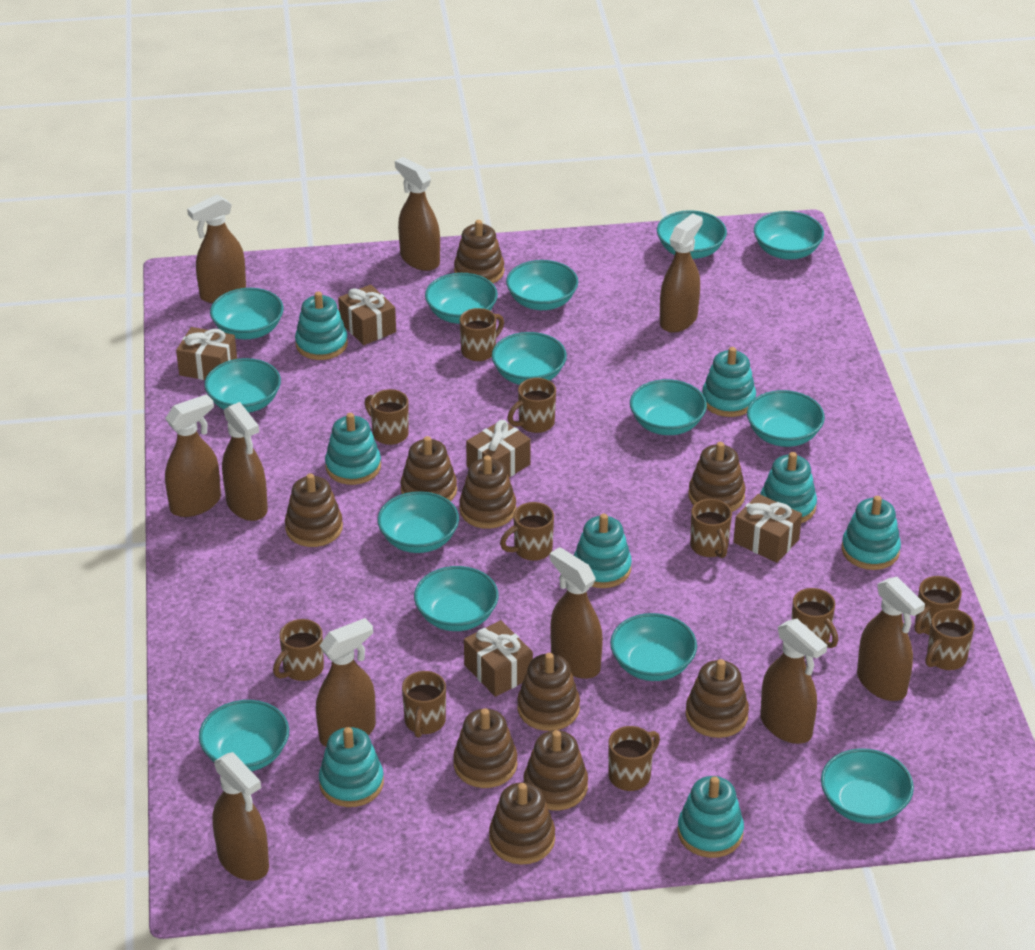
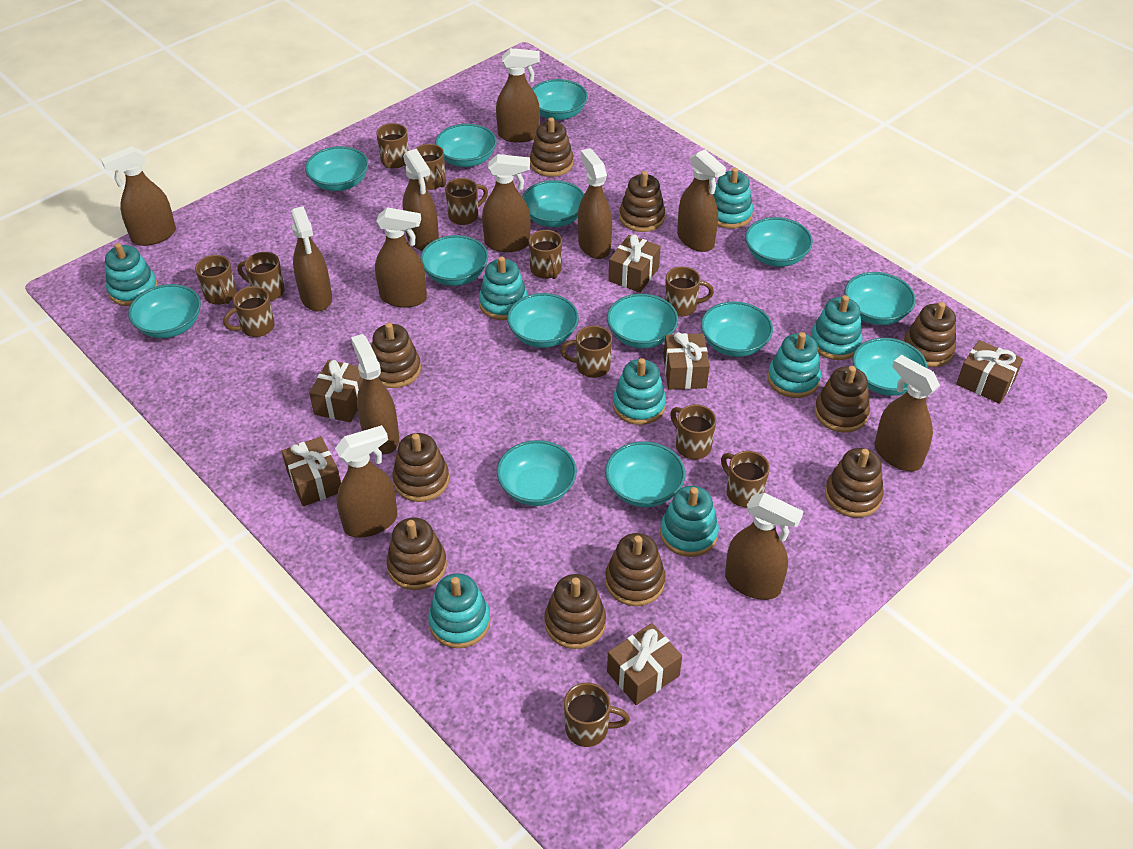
brown gift: [176,327,237,380] [338,285,396,345] [464,620,533,697] [466,420,531,477] [734,494,802,563] = 5 -> [282,436,341,506] [309,360,363,422] [607,623,682,705] [608,235,661,293] [663,332,710,390] [956,340,1023,404] = 6
brown mug: [273,619,324,681] [364,389,409,445] [402,671,446,738] [460,308,504,361] [500,502,554,561] [507,378,556,433] [608,726,660,791] [690,499,732,558] [791,588,838,648] [915,576,962,635] [925,609,974,670] = 11 -> [195,255,237,305] [223,286,274,337] [237,252,285,301] [376,123,409,168] [415,144,446,190] [445,178,488,225] [529,230,562,279] [560,326,612,378] [564,683,630,747] [665,266,714,317] [670,404,716,459] [721,451,770,507] = 12
brown spray bottle: [165,394,221,517] [187,195,246,303] [212,752,269,881] [222,402,268,521] [316,618,376,747] [395,157,440,271] [550,547,603,679] [660,213,703,333] [760,619,827,744] [857,577,925,701] = 10 -> [101,146,176,246] [291,206,332,312] [335,425,397,538] [351,334,399,454] [375,207,427,308] [403,149,439,251] [482,154,531,252] [496,48,540,143] [578,148,612,259] [677,149,726,252] [725,493,804,600] [874,355,940,471] = 12

